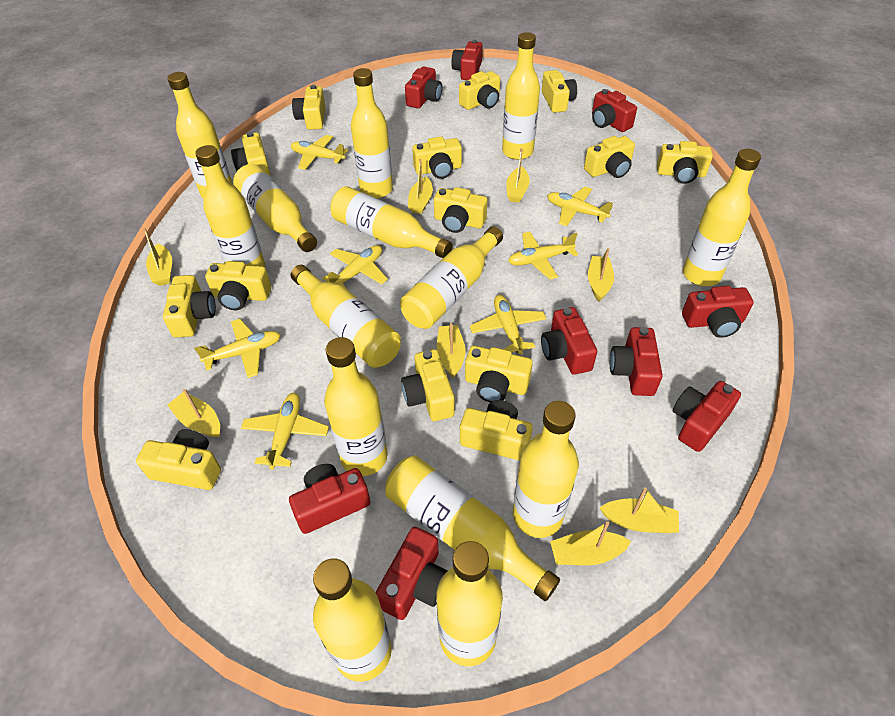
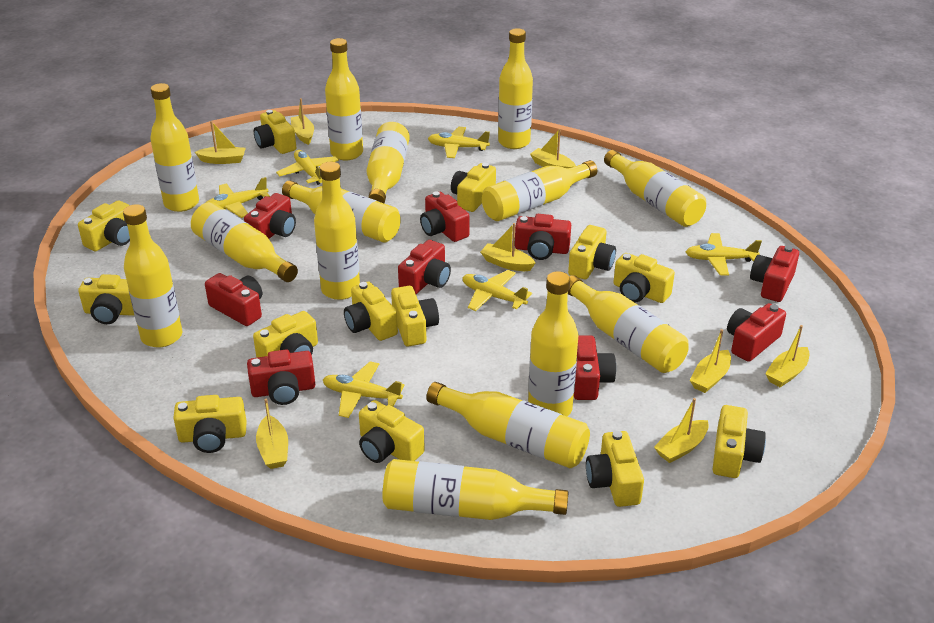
yellow camera: [136,429,221,490] [163,275,216,337] [205,261,271,310] [231,132,270,176] [292,85,325,130] [401,349,455,421] [412,137,462,179] [434,187,487,233] [459,71,500,110] [460,400,533,461] [465,346,533,402] [542,70,577,113] [584,136,635,178] [657,141,713,184] = 14 -> [78,200,130,251] [78,274,135,324] [173,395,247,453] [253,311,318,358] [254,110,296,154] [344,282,398,341] [359,400,425,463] [391,286,439,346] [451,163,496,212] [568,225,616,279] [586,431,644,507] [614,253,675,303] [713,405,766,478] = 13
yellow plane: [194,319,281,378] [241,393,329,470] [291,135,348,170] [322,245,388,288] [470,295,547,354] [508,232,578,279] [547,187,613,226] = 7 -> [205,177,270,218] [276,150,339,185] [323,361,405,418] [428,127,490,158] [463,270,532,311] [686,233,762,276] = 6

